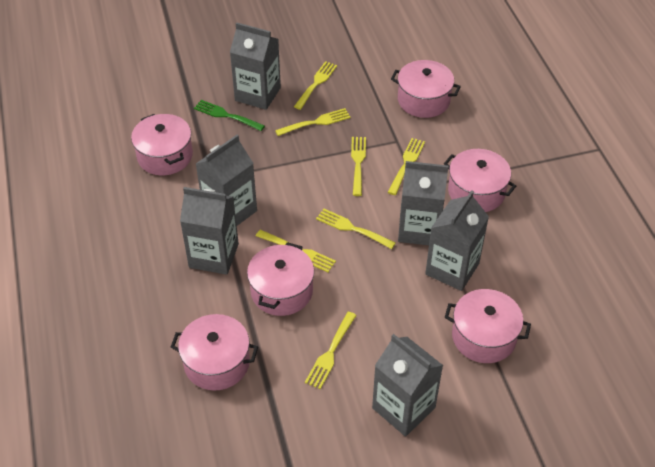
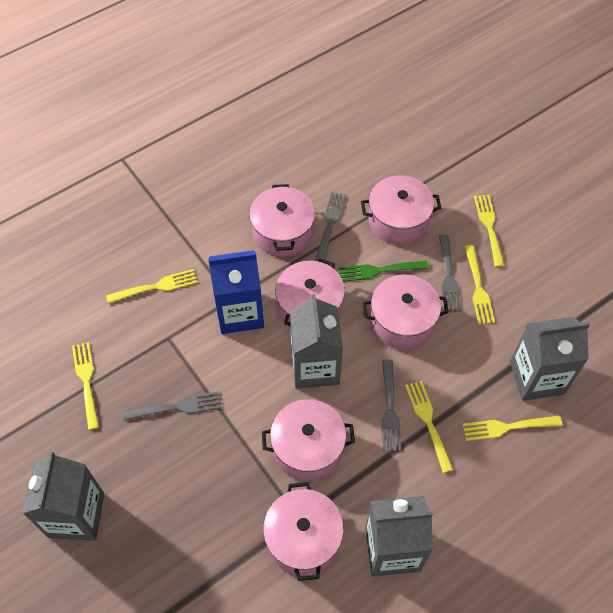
blue carton: none = 0 -> [208,250,264,334] = 1
grey carton: [180,187,239,275] [196,135,257,226] [230,22,281,110] [372,334,443,436] [398,161,449,245] [425,190,489,291] = 6 -> [22,452,104,541] [290,294,343,389] [365,496,433,577] [510,317,590,401] = 4
grey fork: none = 0 -> [123,391,222,421] [315,192,346,263] [382,360,402,451] [439,234,462,312] = 4
yellow fork: [256,230,336,272] [275,108,351,136] [294,61,337,110] [305,312,357,389] [316,209,396,249] [351,137,366,196] [388,138,425,195] = 7 -> [72,342,99,430] [106,269,197,304] [405,381,453,473] [462,416,562,441] [465,245,495,324] [474,195,505,267] = 6

